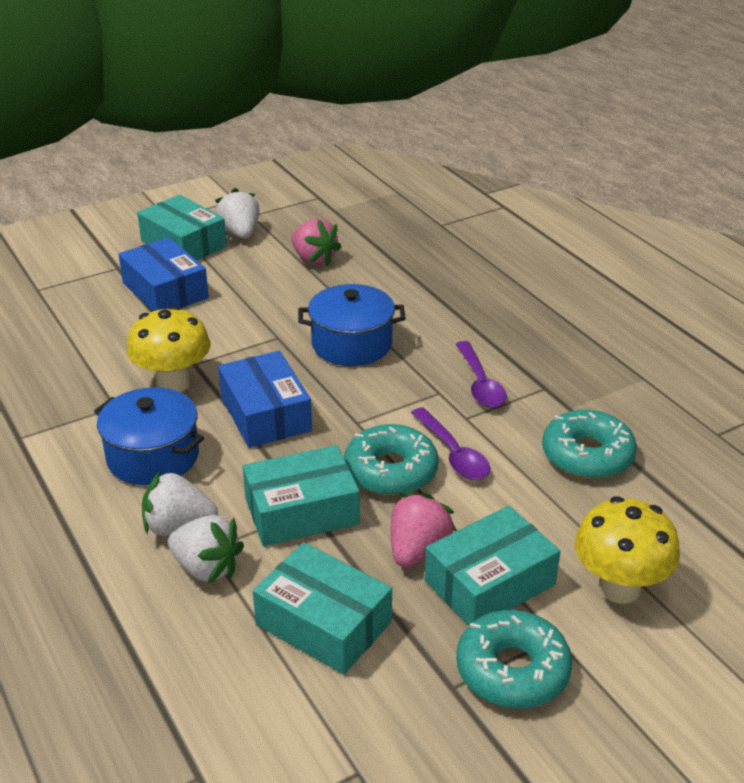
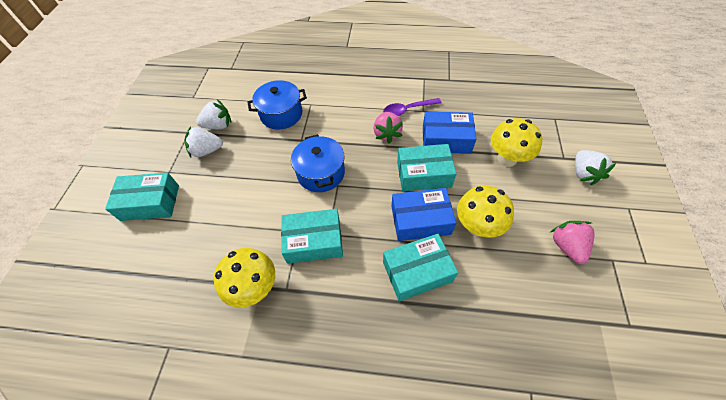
purple spoon: [411,407,490,480] [456,341,507,408] = 2 -> [383,98,442,116] = 1
turquoise donut: [344,424,439,496] [456,610,572,708] [542,409,637,479] = 3 -> none = 0
yellow mushroom: [127,306,210,392] [574,496,680,604] = 2 -> [214,248,275,308] [457,186,514,238] [491,118,542,167] = 3

